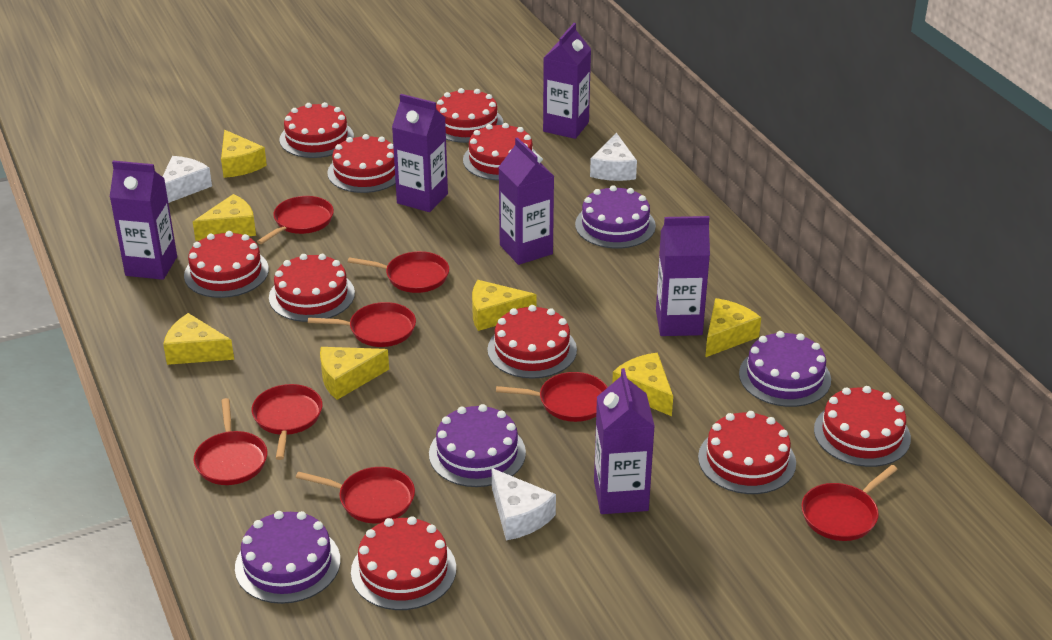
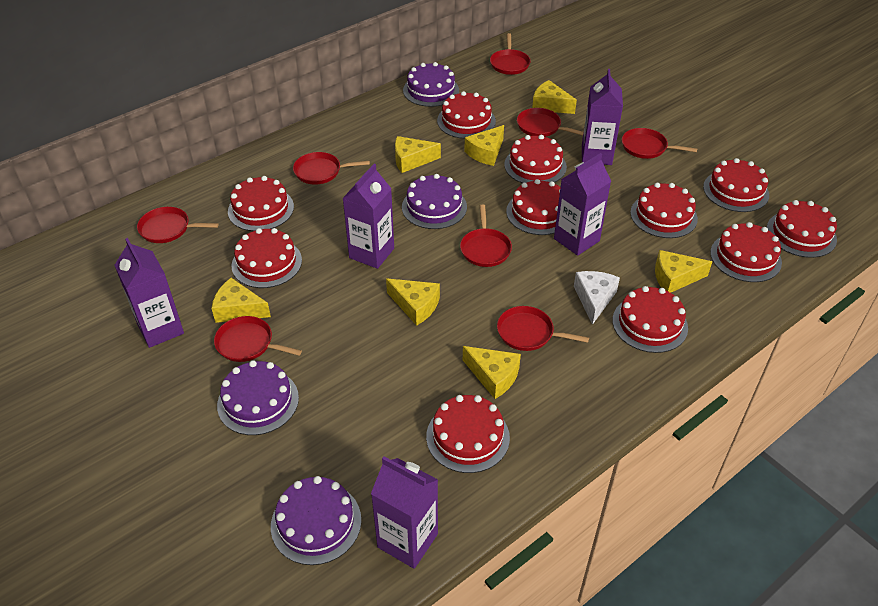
purple carton: [110,161,177,280] [392,94,448,212] [499,137,554,265] [543,23,591,139] [594,368,655,514] [656,216,710,336] = 6 -> [115,238,184,348] [342,164,394,269] [371,457,438,569] [554,153,611,256] [582,69,623,165] = 5
red cake: [184,231,269,298] [269,254,355,322] [280,102,354,158] [327,134,396,193] [351,516,456,610] [436,88,504,143] [463,123,536,180] [487,305,577,379] [698,411,796,494] [814,386,911,467] = 10 -> [228,176,294,231] [231,228,302,288] [426,395,510,473] [437,91,496,139] [504,135,567,183] [506,179,561,235] [612,286,688,353] [630,183,698,238] [703,158,769,212] [710,222,782,282] [767,200,837,258] = 11
white cheese: [162,156,212,203] [492,468,556,540] [590,133,637,181] = 3 -> [574,271,620,325] = 1

